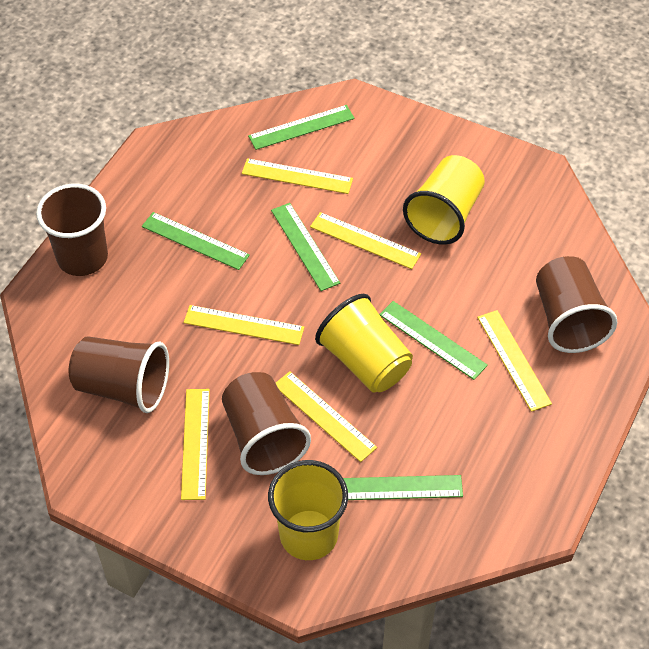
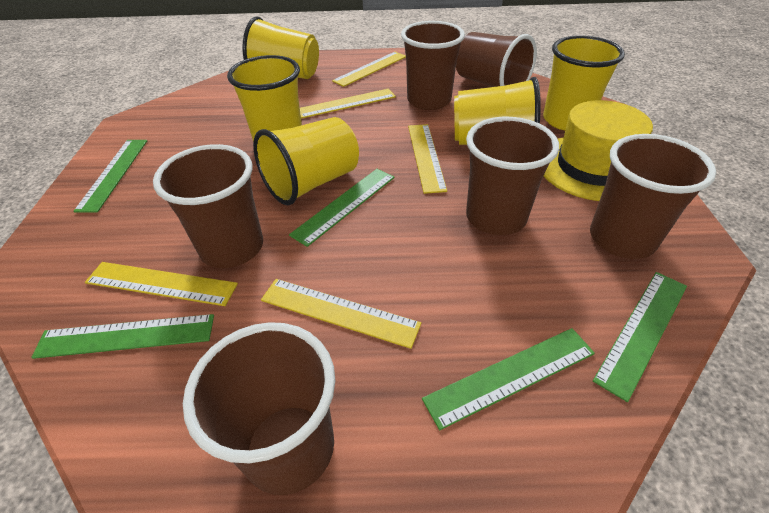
brown cup: [36,184,108,276] [68,336,169,413] [222,372,311,475] [536,256,617,353] = 4 -> [153,144,263,268] [183,322,335,495] [401,21,465,110] [456,32,537,87] [466,117,559,235] [590,134,717,259] = 6
yellow cup: [268,460,348,560] [315,294,413,392] [403,155,485,245] = 3 -> [227,55,302,142] [242,16,319,79] [253,117,359,205] [454,77,541,145] [543,35,625,130] = 5
yellow hat: none = 0 -> [544,100,653,201] = 1
yellow ruler: [181,389,210,500] [184,305,304,345] [242,158,353,194] [276,371,377,462] [310,212,421,269] [477,310,552,412] = 6 -> [85,262,238,306] [261,279,421,349] [300,88,396,119] [332,52,406,87] [408,124,447,194] = 5

